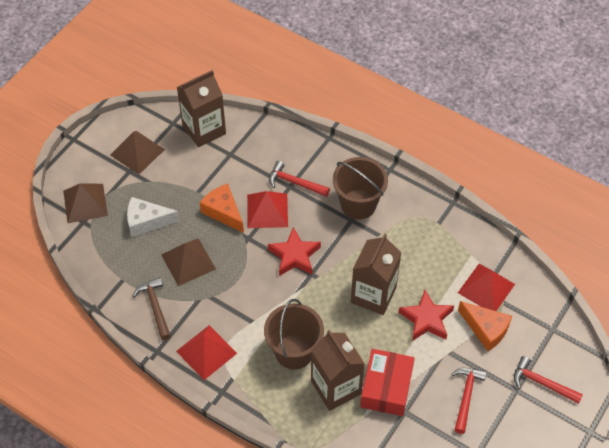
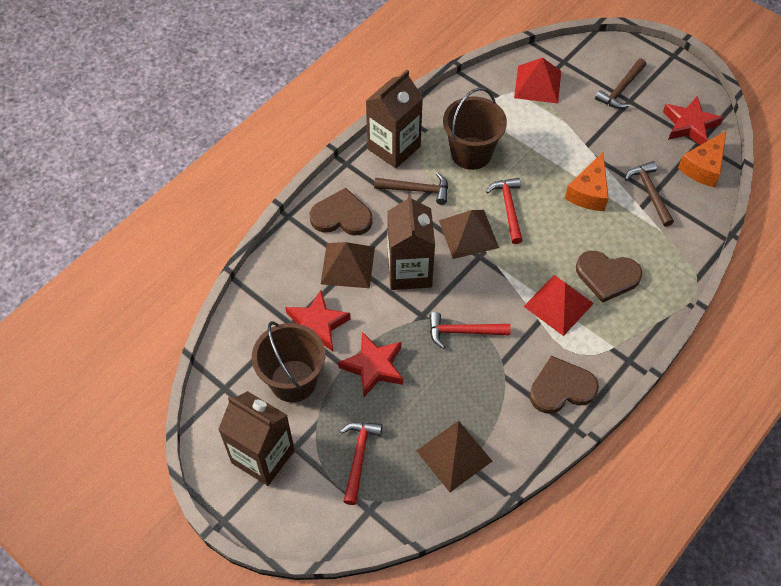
brown hammer: [133,277,171,340] = 1 -> [374,172,448,205] [595,58,646,109] [625,161,674,227] = 3
brown heart: none = 0 -> [310,188,373,236] [529,356,599,414] [576,251,642,303] = 3
red box: [360,349,415,416] = 1 -> none = 0
red pyramid: [176,325,237,380] [247,191,288,228] [458,264,515,311] = 3 -> [514,58,561,103] [523,275,594,336] = 2
red star: [268,227,321,276] [399,290,454,341] = 2 -> [285,290,351,352] [338,332,403,397] [663,96,723,145] = 3
white cheese: [127,197,179,237] = 1 -> none = 0

